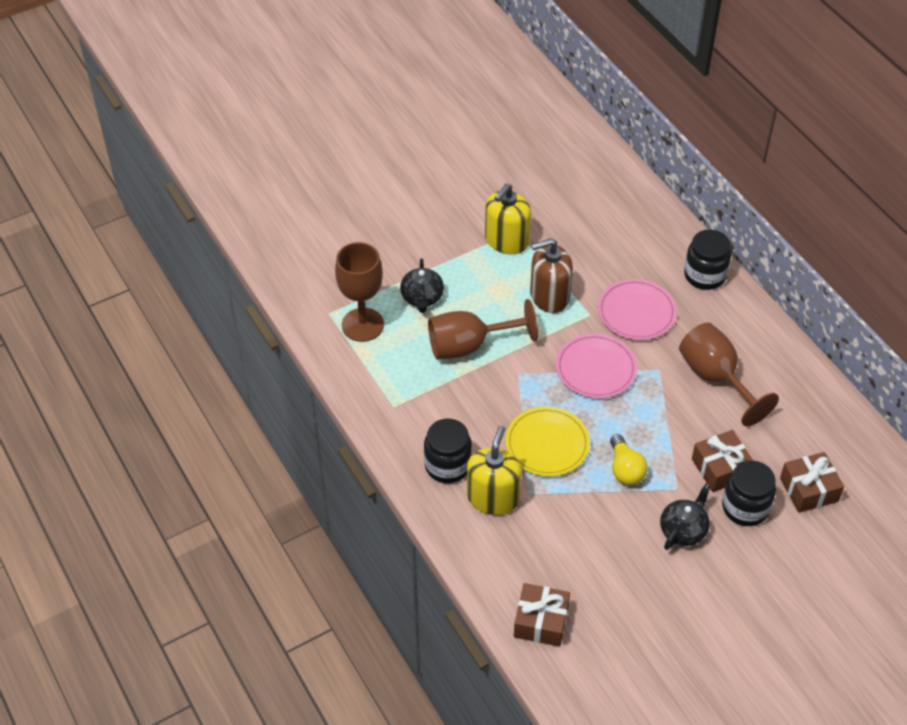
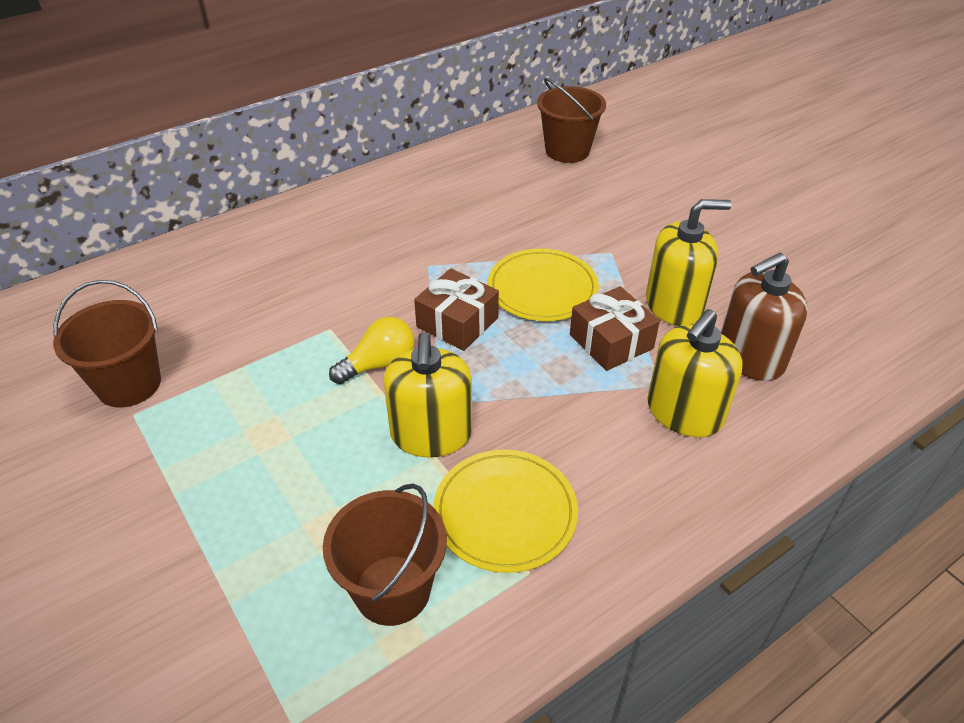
black jar: [424,419,472,483] [684,229,731,290] [722,461,776,526] = 3 -> none = 0
black teapot: [400,258,444,313] [660,483,711,550] = 2 -> none = 0
brown bucket: none = 0 -> [53,280,161,407] [323,483,447,626] [537,78,606,163] = 3
brown gift: [514,583,570,647] [692,430,753,492] [780,452,844,513] = 3 -> [414,268,499,351] [570,286,660,371] = 2
brown goblet: [335,242,384,342] [428,299,538,359] [679,323,779,426] = 3 -> none = 0
pink plate: [556,334,637,399] [598,279,677,340] = 2 -> none = 0
yellow plate: [505,407,590,477] = 1 -> [433,450,578,573] [488,249,599,321] = 2
yellow soap dispenser: [467,426,522,515] [485,184,531,254] = 2 -> [383,332,472,458] [646,199,732,326] [647,309,743,437] = 3

